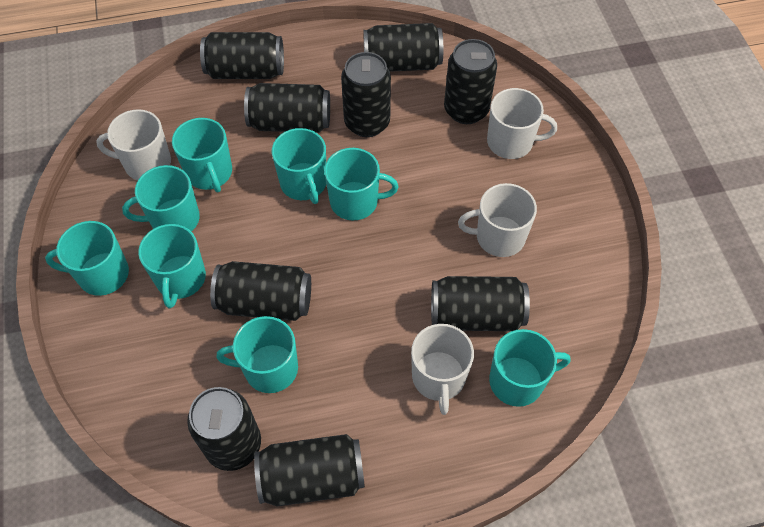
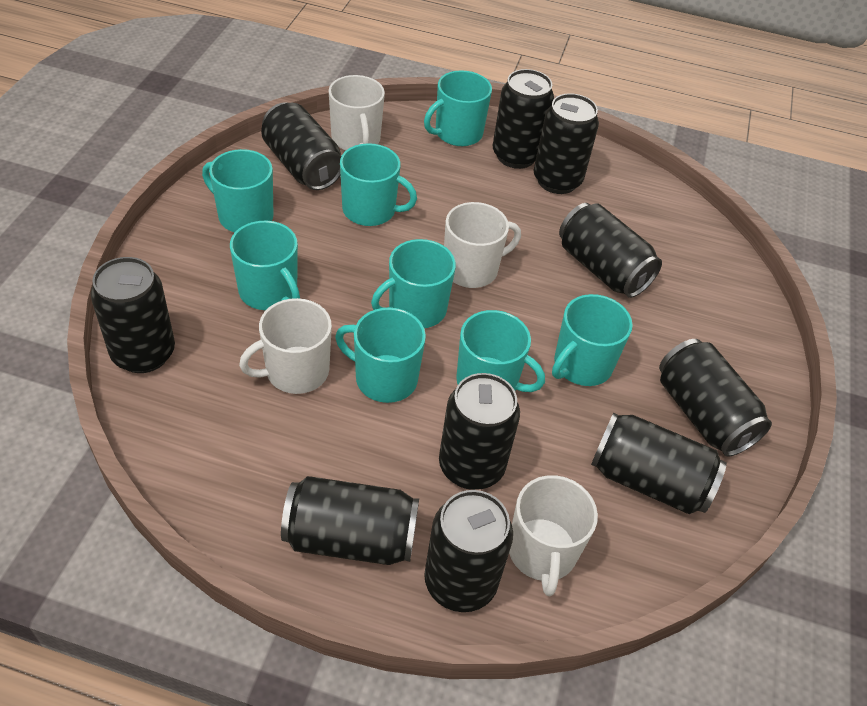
black can: [187,387,261,471] [200,32,284,79] [210,261,311,321] [244,83,330,133] [254,434,365,507] [341,52,391,137] [363,23,443,72] [431,276,530,331] [444,39,497,124] = 9 -> [91,257,175,373] [261,102,341,190] [281,476,419,565] [424,490,513,612] [439,373,520,490] [493,69,554,169] [534,93,599,194] [559,203,662,298] [591,413,727,514] [659,339,772,457] = 10

